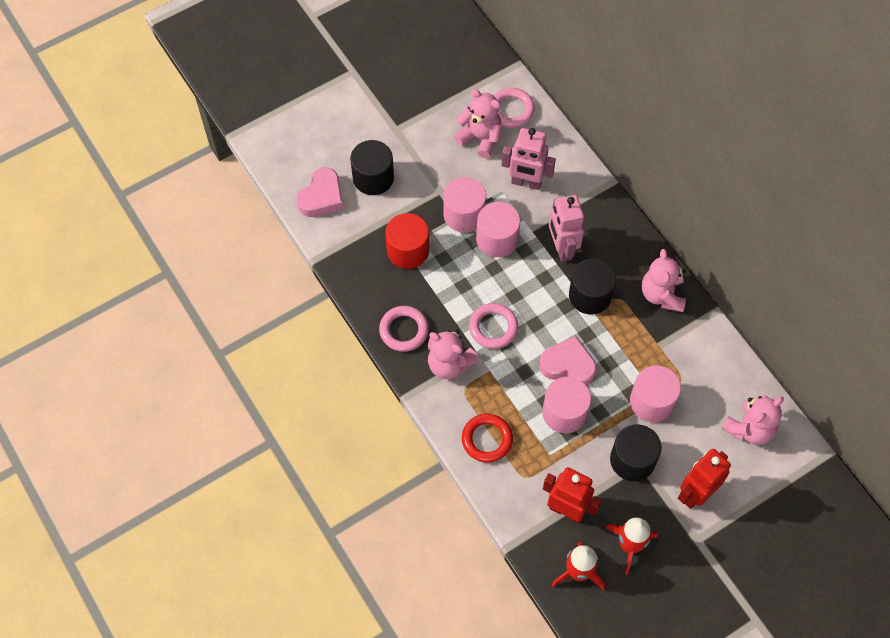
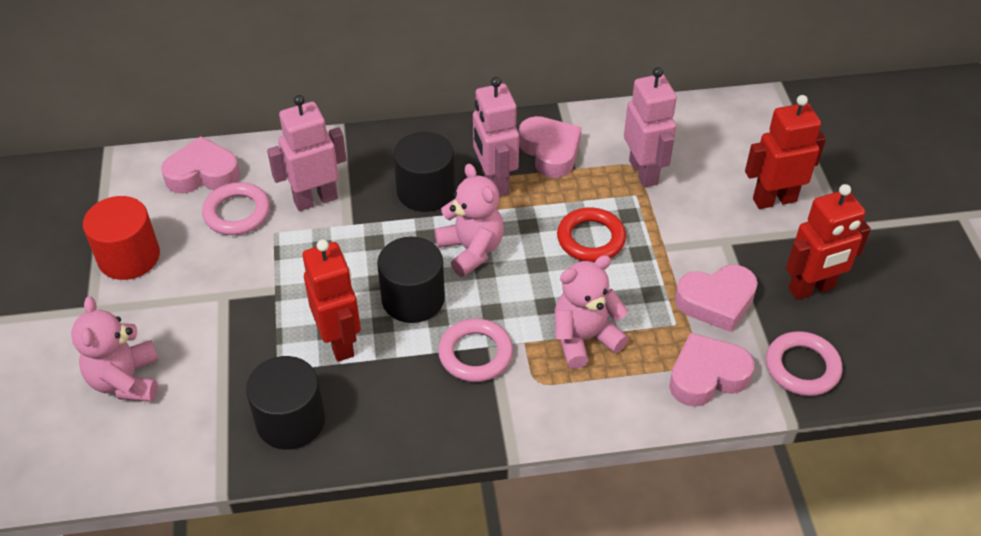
pink cylinder: [443,177,486,233] [476,202,520,257] [542,377,591,433] [630,365,681,422] = 4 -> none = 0
pink heart: [296,167,343,217] [539,336,597,386] = 2 -> [161,136,240,194] [519,116,581,178] [669,333,754,407] [675,265,758,332] = 4
pink robot: [501,128,556,190] [549,195,584,262] = 2 -> [267,95,347,211] [473,77,519,196] [624,67,677,187] = 3
pink teddy bear: [428,330,479,379] [454,89,502,158] [642,249,686,312] [721,395,784,445] = 4 -> [71,296,158,402] [435,164,504,277] [555,255,629,369] = 3
red robot: [543,467,602,523] [678,449,731,509] = 2 -> [303,239,361,362] [745,95,826,209] [786,184,871,300] = 3
red rocket: [552,541,605,590] [606,517,658,575] = 2 -> none = 0

